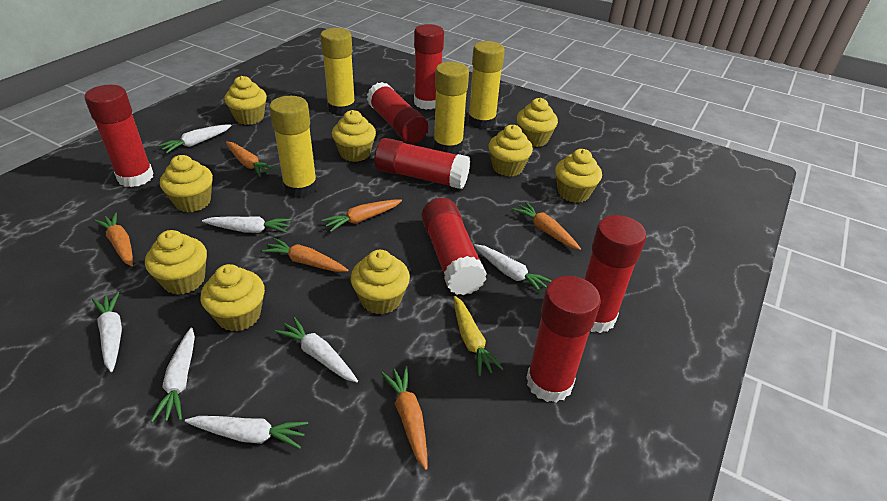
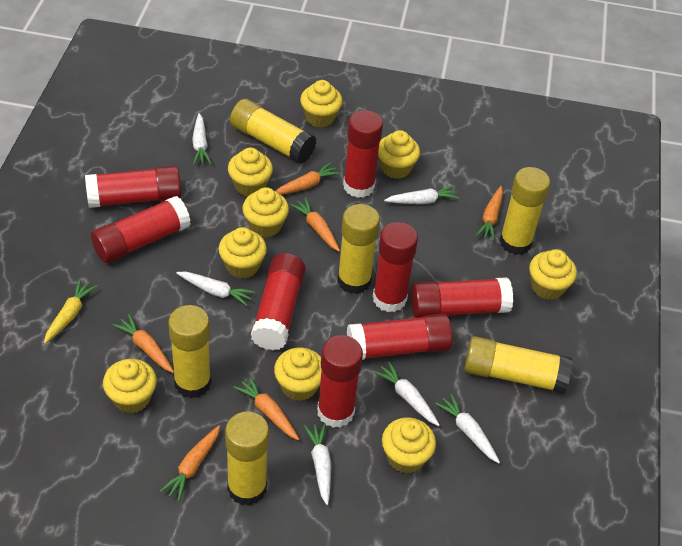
red glue stick: [84,85,154,187] [367,82,428,143] [374,138,470,189] [414,24,444,109] [421,198,487,295] [526,276,601,402] [584,215,646,333] = 7 -> [85,166,181,208] [91,196,190,263] [251,253,306,350] [317,335,363,428] [343,110,383,198] [347,314,452,360] [373,222,418,312] [410,277,513,318] = 8
white carrot: [92,292,122,372] [151,328,195,423] [158,125,232,153] [185,416,308,449] [202,216,291,233] [275,317,358,383] [474,244,551,295] = 7 -> [176,272,255,306] [192,113,212,165] [304,423,331,505] [374,362,440,426] [384,185,460,204] [435,394,500,463] = 6
yellow glue stick: [269,96,318,198] [320,28,356,115] [433,62,469,154] [468,41,505,129] = 4 -> [168,305,211,398] [225,411,269,506] [230,99,316,164] [337,204,380,294] [464,336,572,394] [499,167,550,255] = 6

